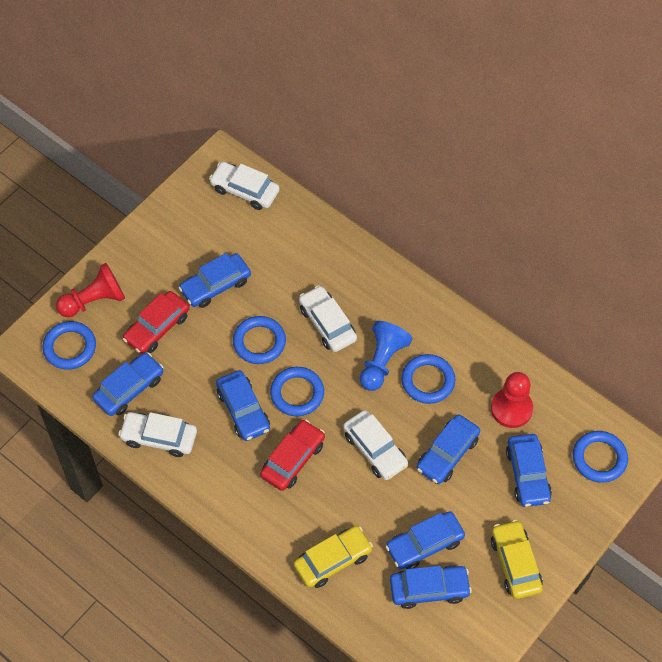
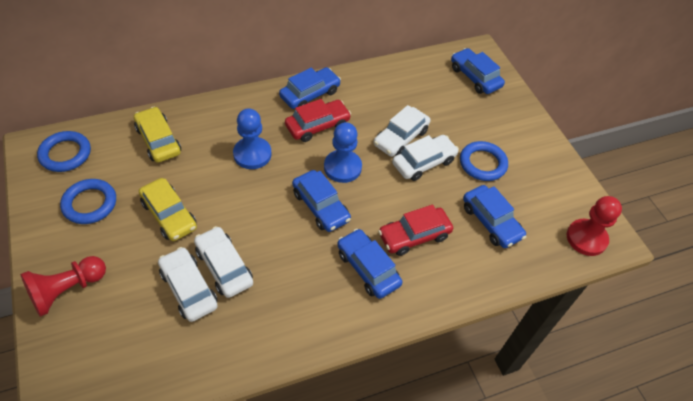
blue car: [92,352,163,416] [179,253,251,308] [216,370,270,441] [385,511,465,569] [390,565,472,609] [417,414,480,484] [506,434,552,507] = 7 -> [279,67,341,109] [292,170,351,232] [337,229,402,299] [451,48,505,94] [463,185,526,248] = 5
blue pawn: [360,321,412,391] = 1 -> [233,108,271,169] [324,122,362,183] = 2
blue ring: [43,321,96,370] [233,316,286,364] [270,367,324,416] [401,354,455,404] [573,431,628,483] = 5 -> [37,131,91,172] [60,179,116,224] [460,141,508,181] = 3

